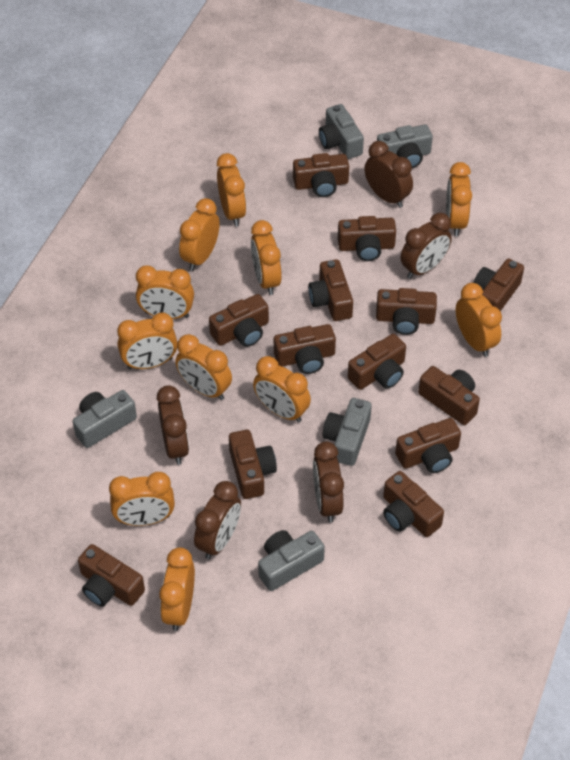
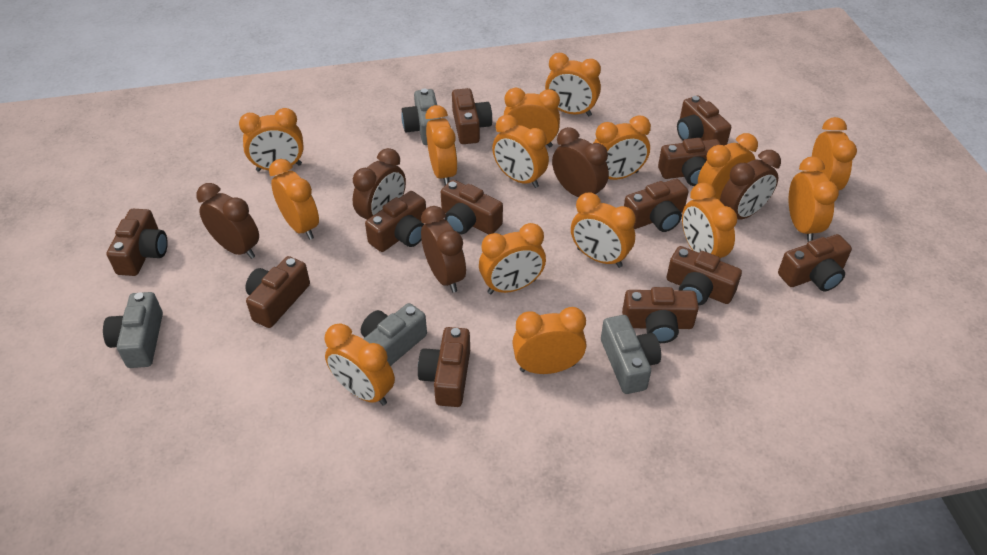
brown camera: [78,544,145,607] [209,294,269,347] [229,430,277,499] [274,324,336,374] [293,153,349,197] [308,259,353,321] [338,216,396,261] [348,334,406,390] [376,288,437,335] [383,471,444,537] [395,418,461,473] [418,366,480,425] [474,258,524,311] = 13 -> [106,209,168,276] [245,256,310,328] [365,191,426,252] [418,327,470,407] [441,180,503,234] [452,88,492,144] [622,287,699,343] [624,179,688,232] [658,138,721,186] [667,246,742,306] [677,96,731,146] [778,234,852,291] = 12
grey camera: [73,390,137,448] [258,530,325,591] [319,104,364,159] [323,398,372,466] [377,124,433,168] = 5 -> [103,292,163,368] [361,303,427,366] [401,88,441,145] [601,315,661,394] = 4
orange clock: [109,472,175,526] [117,313,178,369] [136,265,194,319] [159,547,195,631] [175,334,232,400] [179,198,220,271] [217,153,246,226] [251,220,282,295] [253,356,311,423] [446,162,472,236] [456,283,502,357] = 11 -> [239,108,304,172] [269,159,319,240] [325,323,395,406] [425,105,458,185] [479,223,546,294] [492,115,549,188] [504,88,560,147] [512,307,586,374] [545,53,601,116] [571,193,635,268] [594,115,651,180] [682,183,737,258] [698,133,758,200] [789,157,839,242] [812,117,857,190] = 15

